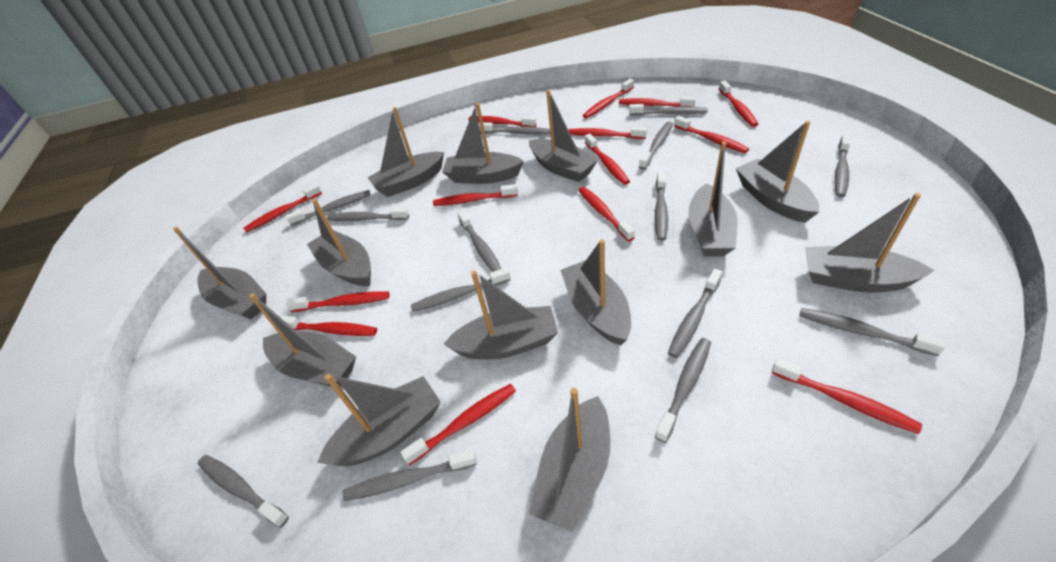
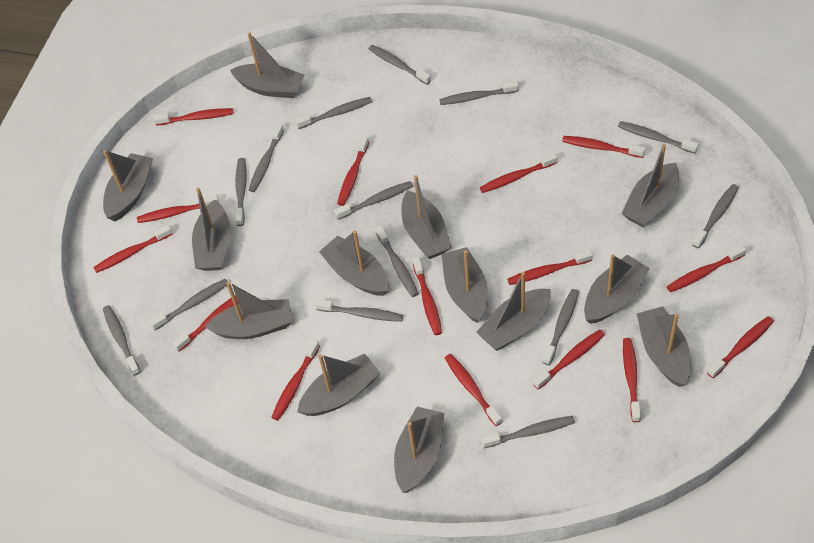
red toothbrush: [243,184,322,233] [279,316,377,336] [286,292,389,312] [400,384,516,465] [433,184,518,206] [469,116,536,127] [569,127,647,139] [578,187,635,242] [583,79,634,118] [585,134,630,185] [619,97,696,107] [674,116,749,153] [719,81,758,127] [772,358,922,434] = 14 -> [93,225,172,273] [137,195,219,223] [153,108,234,125] [172,295,239,352] [271,339,320,421] [337,136,369,206] [413,257,442,335] [445,354,502,426] [480,153,557,193] [507,250,593,285] [533,329,605,389] [562,136,645,158] [623,338,641,422] [667,245,746,292] [707,316,774,378] = 15

